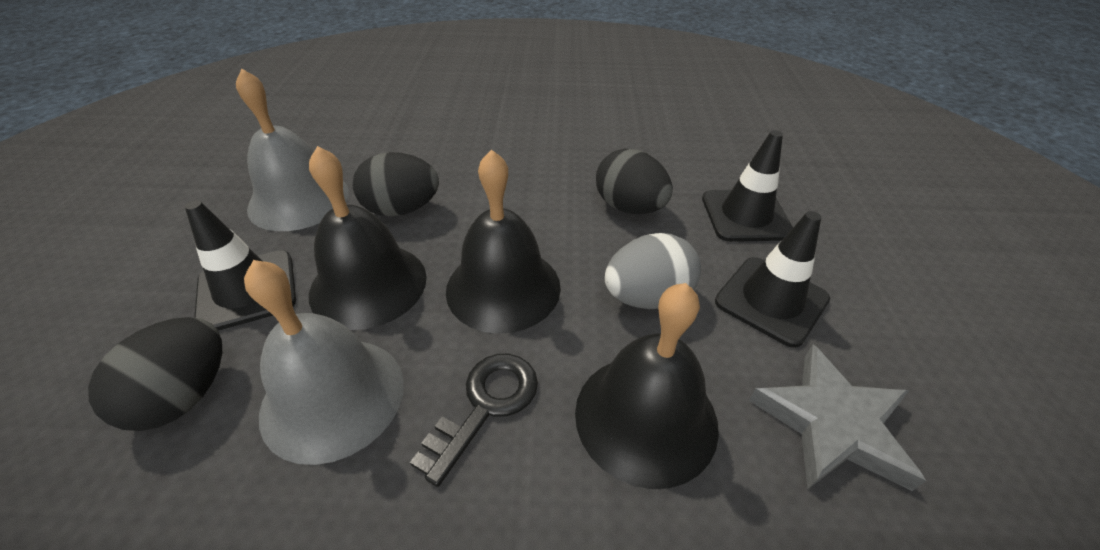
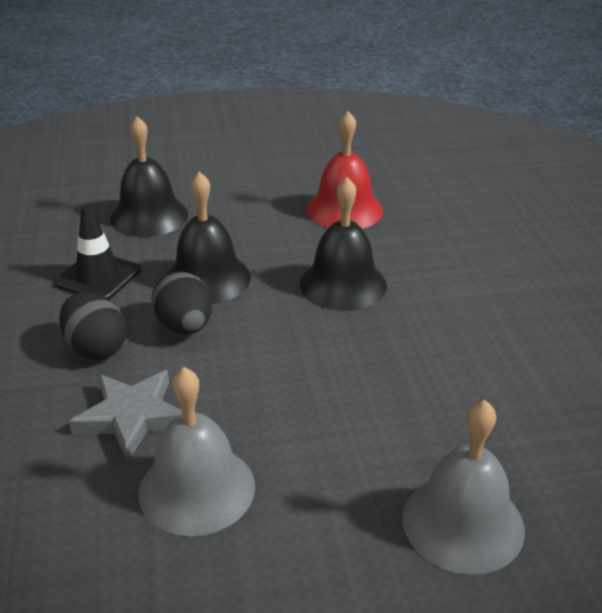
black egg: [88,317,222,431] [353,152,439,216] [596,149,673,214] = 3 -> [59,292,126,360] [151,271,212,334] = 2
black key: [410,354,538,487] = 1 -> none = 0
black traffic cone: [185,200,296,331] [702,130,793,242] [715,211,830,348] = 3 -> [54,204,141,300] = 1
grey egg: [605,233,701,309] = 1 -> none = 0
red bell: none = 0 -> [306,111,383,229] = 1

